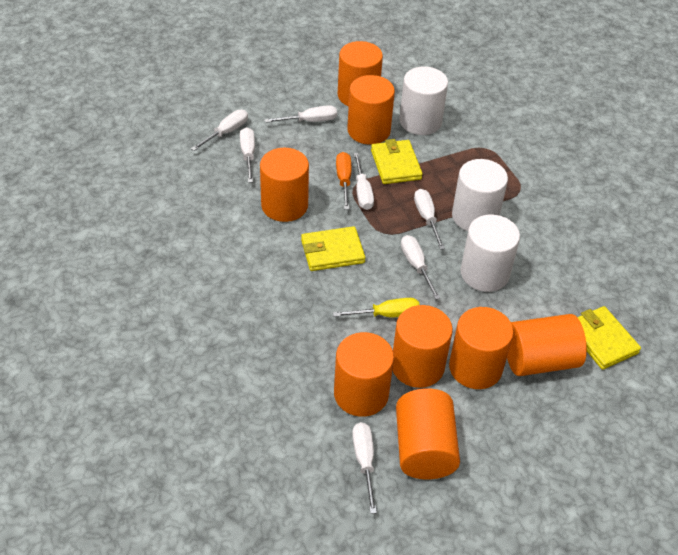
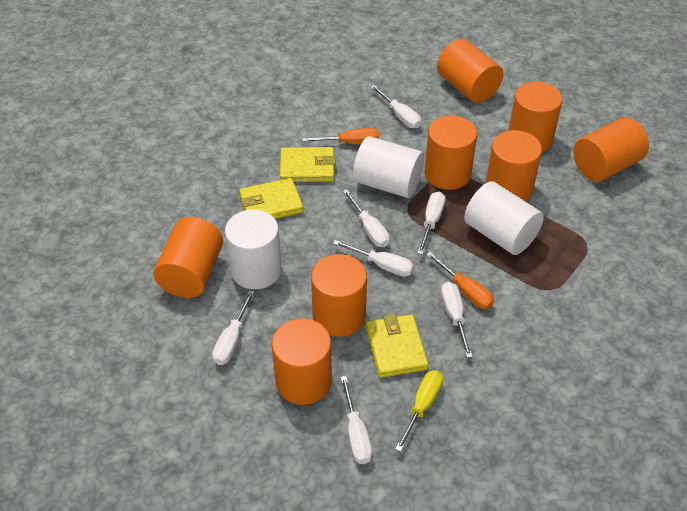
orange screwdriver: [336,152,351,210] = 1 -> [302,128,379,144] [426,252,494,309] = 2

